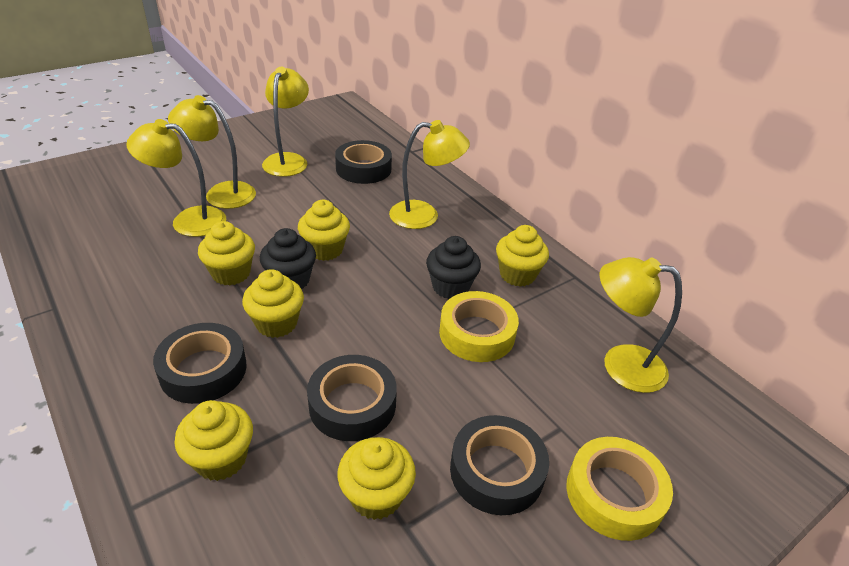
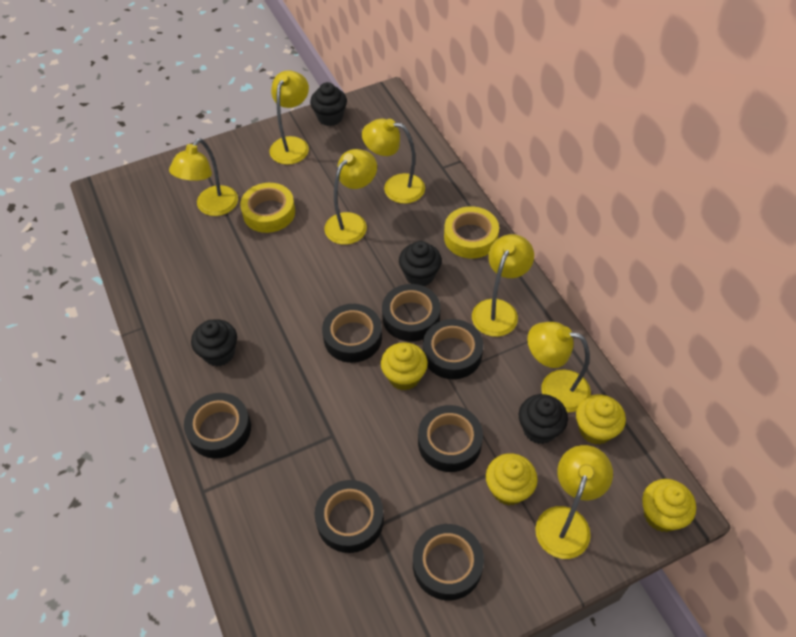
black cupcake: [260,228,316,289] [426,236,481,299] = 2 -> [191,319,237,367] [310,82,347,126] [399,241,442,286] [519,394,568,444] = 4
black tape: [153,323,247,404] [307,355,397,441] [335,140,392,184] [450,415,549,515] = 4 -> [184,393,251,459] [315,480,384,553] [322,304,382,363] [382,284,440,342] [413,524,484,600] [418,405,483,472] [423,319,483,379] = 7
yellow cupcake: [175,400,253,481] [198,221,255,286] [242,269,304,338] [298,200,350,261] [337,437,416,520] [496,225,549,287] = 6 -> [381,342,428,391] [486,453,538,506] [576,394,626,445] [642,479,696,532] = 4
yellow lamp: [126,119,226,237] [168,95,256,209] [262,67,309,177] [389,120,470,229] [600,257,682,393] = 5 -> [169,139,238,216] [270,70,309,165] [324,149,377,245] [362,119,425,204] [472,234,534,337] [527,322,591,412] [535,445,613,559] = 7

